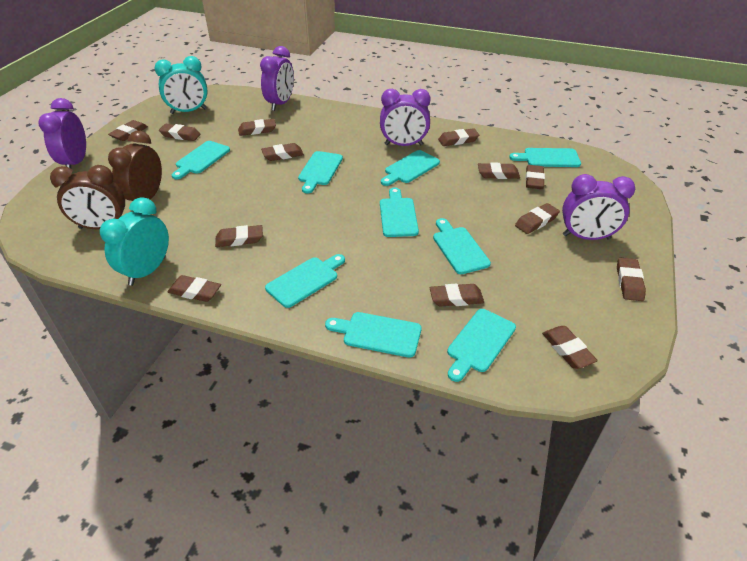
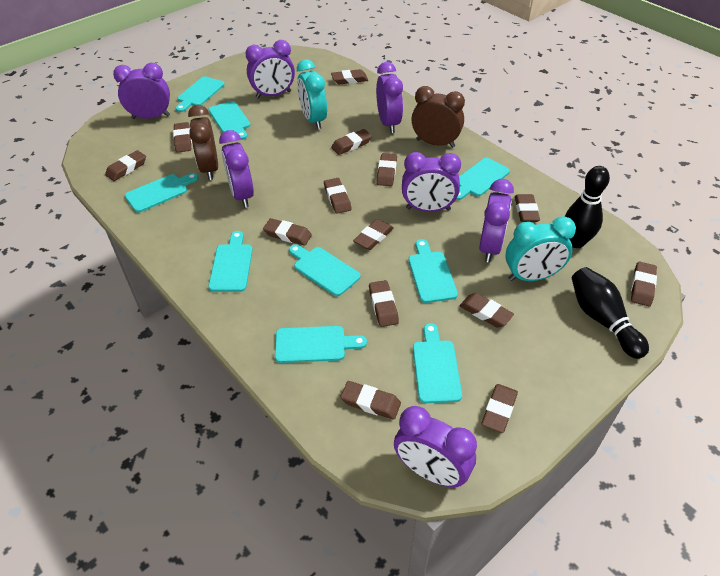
black bowling pin: none = 0 -> [565,166,610,248] [572,267,649,359] = 2
brown eraser: [108,120,148,141] [159,124,200,141] [168,275,221,302] [215,225,263,247] [238,119,276,136] [261,143,304,161] [430,284,484,306] [438,128,479,146] [478,163,520,179] [515,203,560,234] [526,165,545,189] [542,326,598,369] [617,258,646,301] = 13 -> [105,150,146,181] [173,122,192,153] [263,218,312,246] [324,178,352,214] [331,69,368,85] [331,129,372,155] [341,381,401,420] [353,219,393,250] [369,280,399,327] [376,153,397,186] [460,293,514,328] [481,384,518,433] [515,194,540,222] [631,261,657,306] = 14
purple clock: [38,98,86,169] [260,46,294,111] [380,89,431,146] [562,174,635,240] = 4 -> [113,63,170,119] [219,130,254,208] [245,40,295,99] [376,62,403,133] [394,406,477,487] [402,152,461,212] [479,179,514,262] = 7

